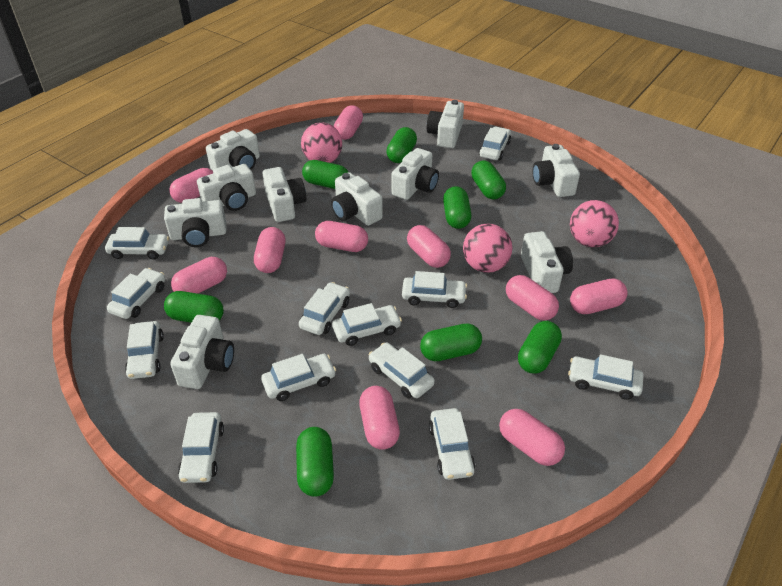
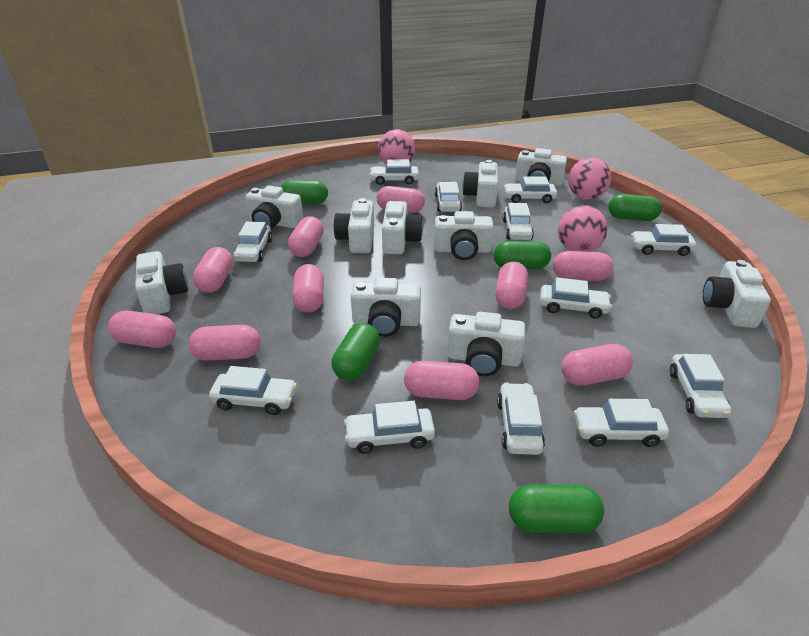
green capsule: [164,291,224,323] [296,427,334,497] [302,160,349,189] [386,127,417,163] [420,324,482,361] [443,186,471,229] [471,160,506,200] [518,321,562,374] = 8 -> [281,180,328,204] [331,323,380,381] [494,241,551,269] [509,484,604,533] [609,194,662,221] = 5

